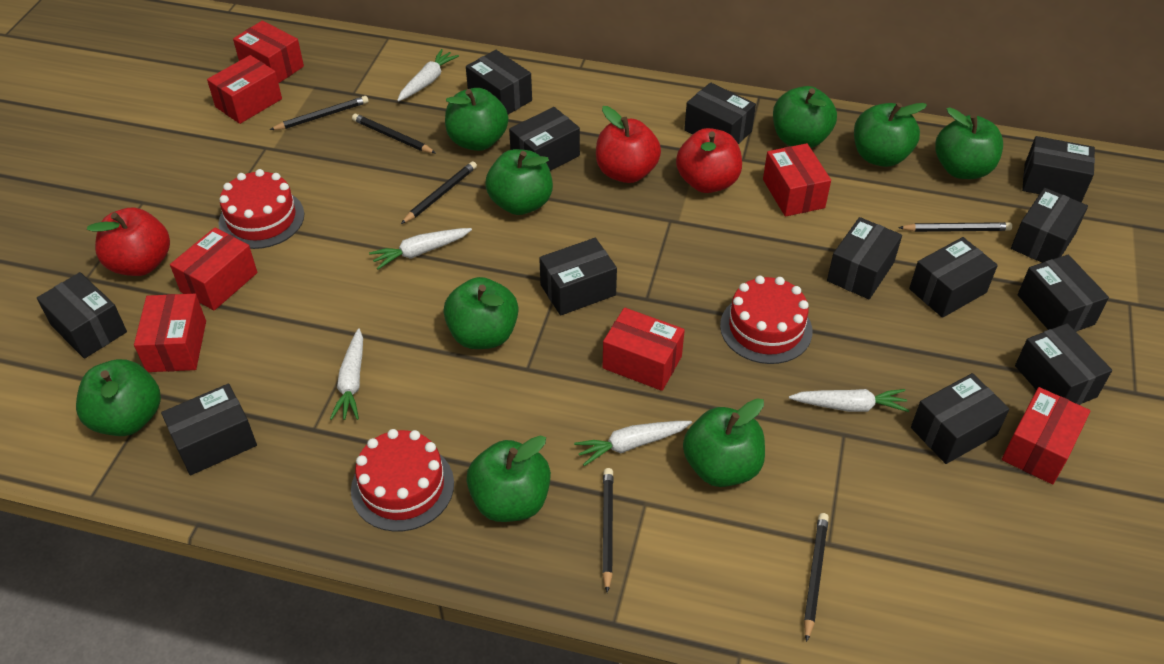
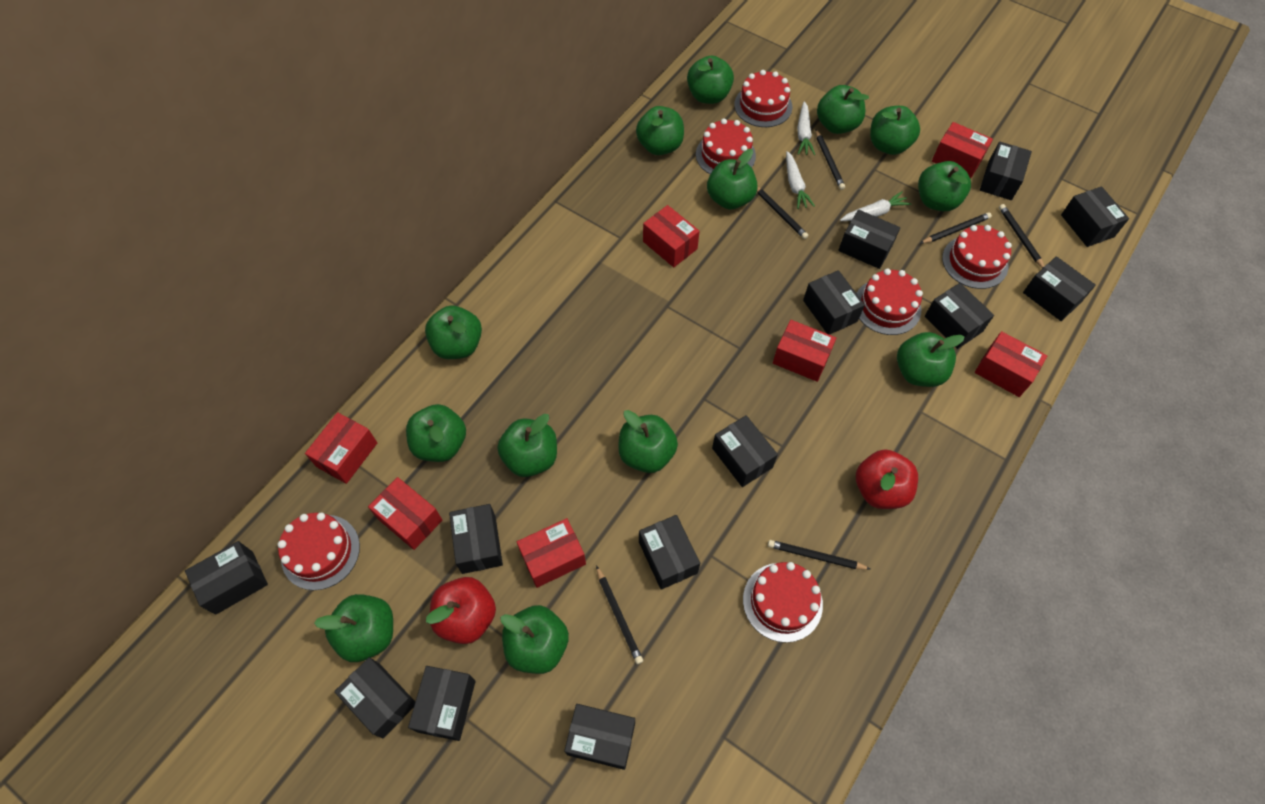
green apple: [76,359,161,436] [443,277,519,349] [445,88,508,151] [466,435,551,522] [485,149,553,215] [683,398,765,487] [773,86,837,148] [854,103,927,167] [935,107,1003,179] = 9 -> [314,594,393,662] [406,404,466,462] [425,305,482,359] [497,414,557,477] [500,605,569,674] [618,410,678,473] [636,106,684,155] [687,56,734,104] [707,149,758,209] [817,85,869,134] [870,106,920,155] [897,332,965,387] [918,161,971,211] = 13
red apple: [87,208,170,276] [596,106,661,183] [676,128,742,193] = 3 -> [426,577,496,644] [856,450,918,509] = 2
red cake: [218,169,304,249] [351,429,454,532] [720,276,812,364] = 3 -> [277,513,360,590] [696,119,756,174] [734,70,792,127] [743,562,823,643] [856,269,923,335] [942,225,1012,289] = 6
white carrot: [330,328,363,420] [369,228,472,269] [397,49,459,102] [574,421,692,466] [789,389,909,412] = 5 -> [786,151,815,209] [797,101,815,155] [840,192,911,221] = 3

